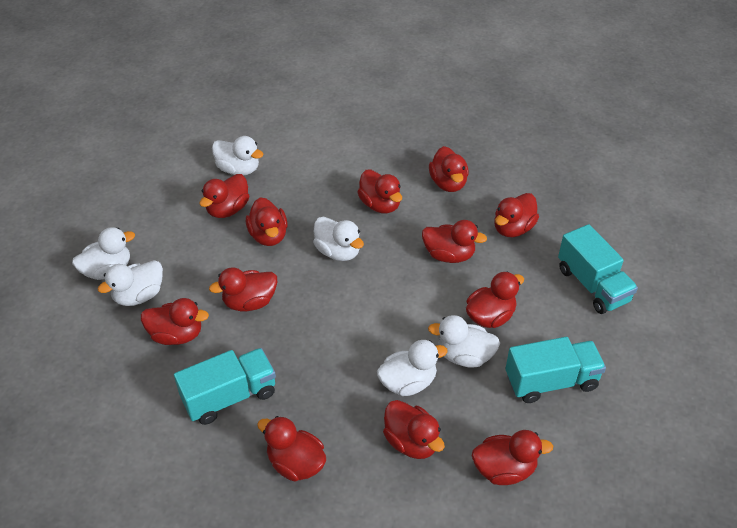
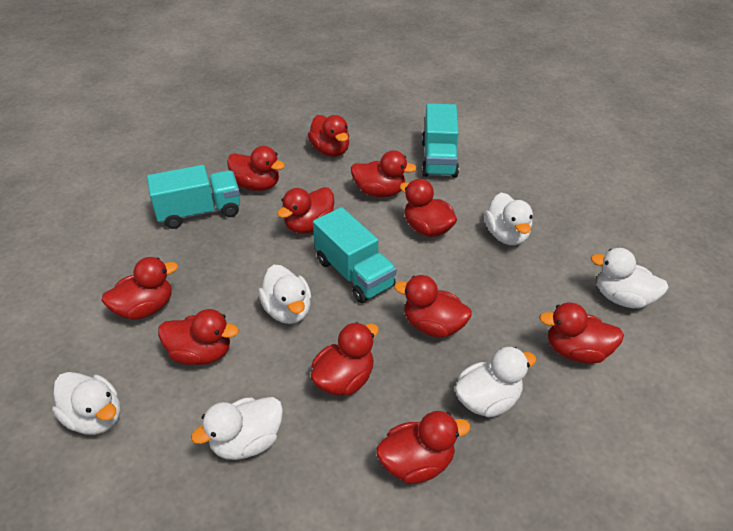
red duck: [141,298,209,345] [199,174,249,218] [209,267,277,311] [246,197,288,246] [257,416,326,482] [357,170,402,213] [383,400,445,459] [422,220,487,263] [429,146,469,192] [466,271,524,328] [472,430,553,485] [494,193,539,237] = 12 -> [102,257,178,320] [158,309,239,365] [227,146,285,191] [277,187,334,234] [308,115,349,157] [311,322,379,396] [351,150,417,197] [376,411,470,484] [394,275,472,338] [400,179,457,237] [539,302,624,364] = 11

